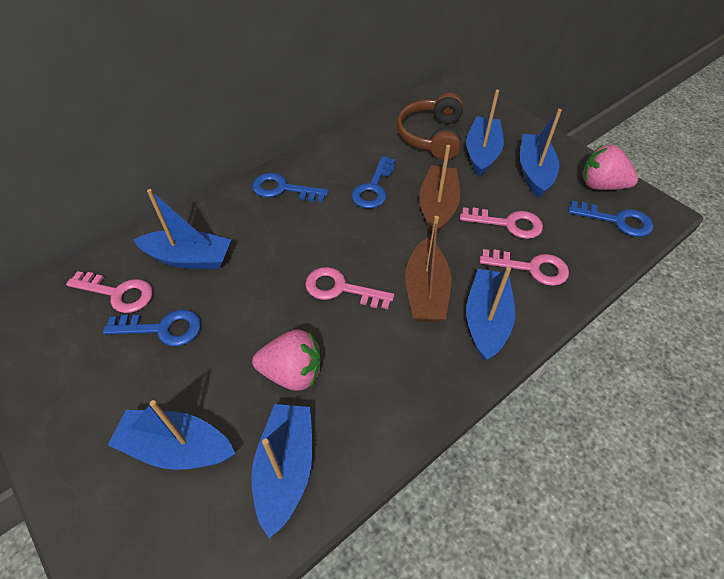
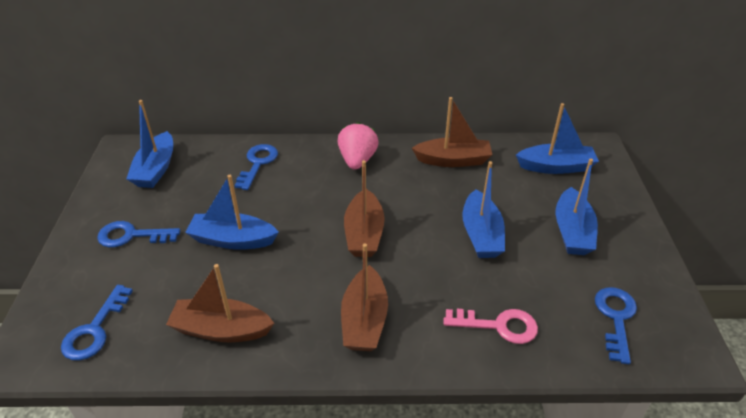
blue boat: [108,400,236,470] [134,189,231,269] [251,404,312,538] [466,90,504,177] [466,266,515,361] [520,109,562,198] = 6 -> [126,100,173,188] [185,175,279,250] [463,161,505,258] [516,103,599,174] [555,159,598,255] = 5
brown boat: [405,216,451,322] [419,145,460,233] = 2 -> [166,264,274,342] [341,244,388,351] [344,160,385,257] [412,97,492,167] = 4
brown headphones: [397,93,463,160] = 1 -> none = 0
pink key: [66,271,153,313] [305,267,394,309] [460,207,543,239] [480,249,569,286] = 4 -> [443,309,538,344] = 1
pink strawberry: [252,329,321,391] [582,145,638,190] = 2 -> [338,122,379,170] = 1

